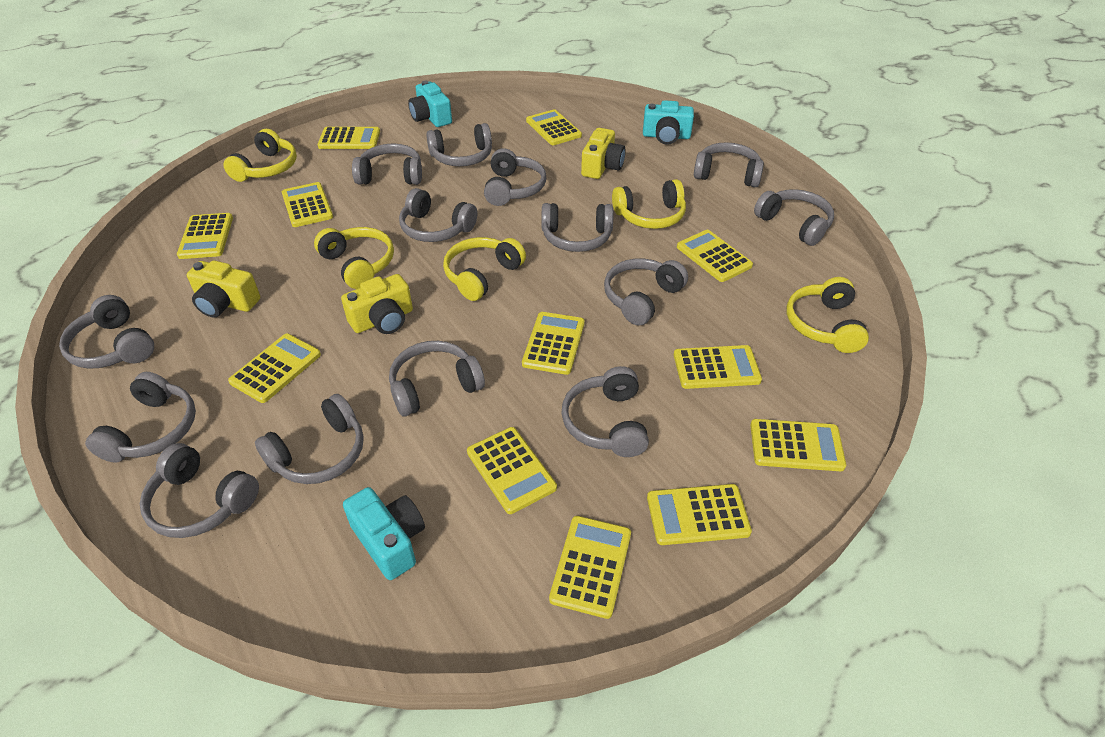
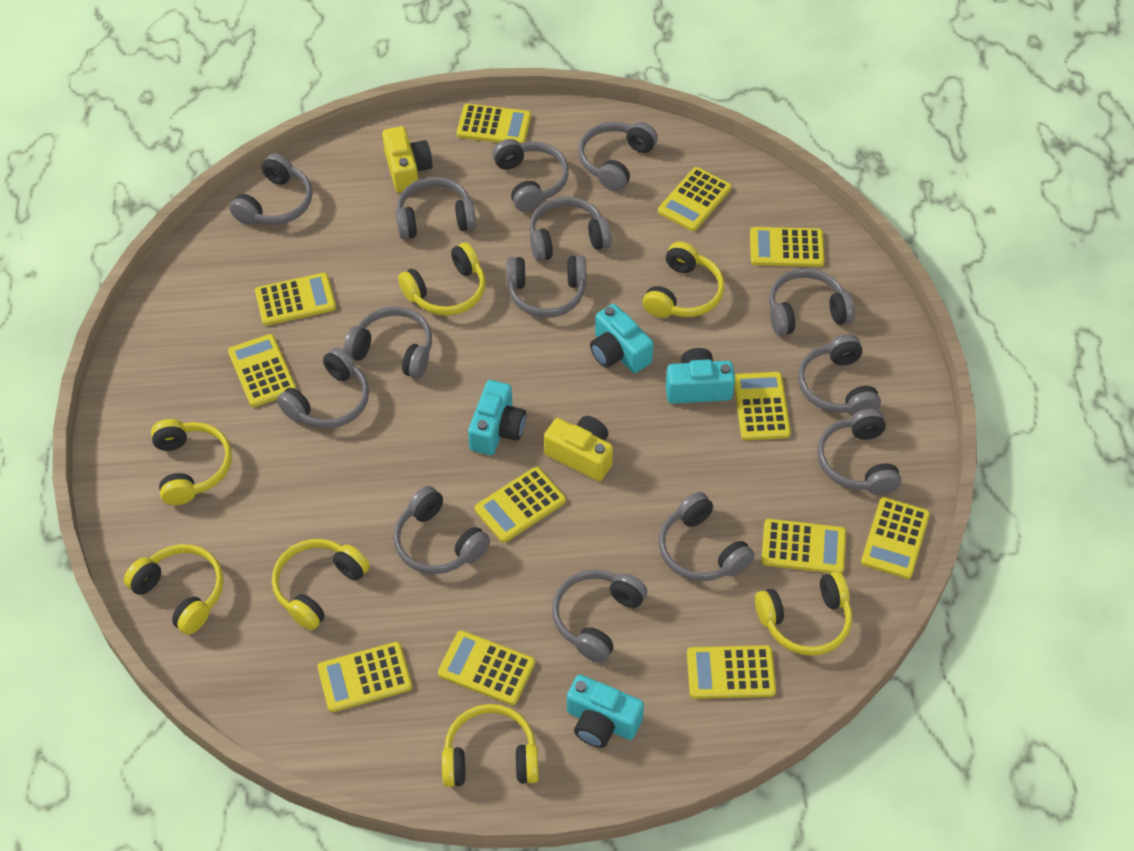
turquoise camera: [343,487,425,580] [408,81,452,127] [643,100,694,145] = 3 -> [468,380,526,455] [567,674,644,748] [590,304,654,373] [666,348,735,404] = 4
yellow camera: [187,260,260,318] [341,274,413,334] [581,128,625,179] = 3 -> [382,126,432,193] [544,416,613,481] = 2
yellow headphones: [223,129,297,182] [314,227,394,289] [443,237,526,301] [612,179,686,229] [787,277,869,353] = 5 -> [124,544,224,635] [151,419,232,505] [272,539,370,630] [398,243,486,316] [442,704,539,787] [643,242,724,318] [755,571,852,656] = 7

